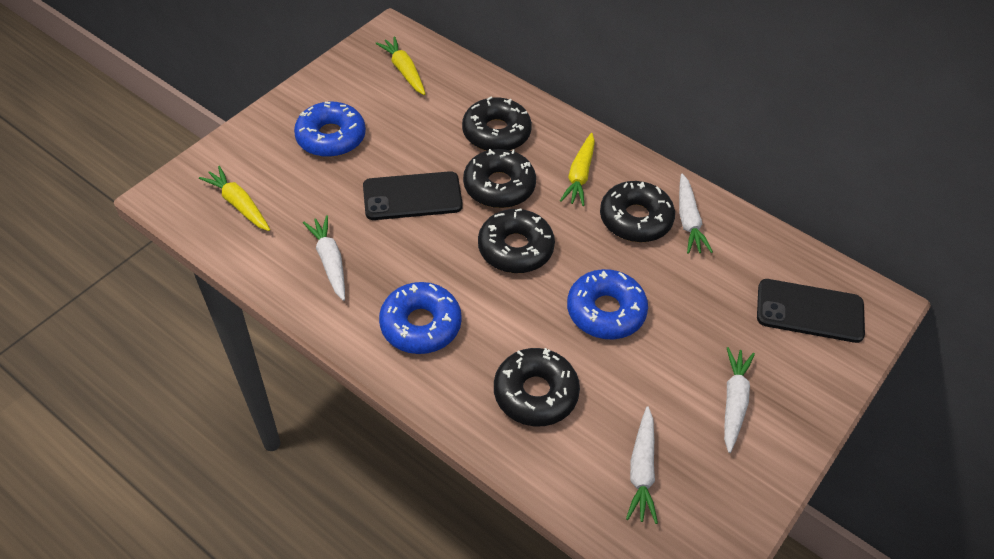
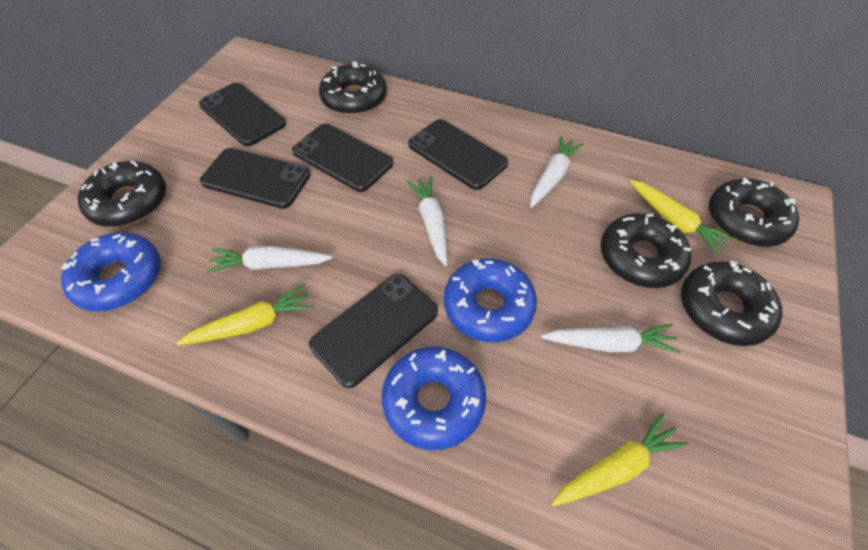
black phone: [363,171,463,220] [757,279,865,343] = 2 -> [199,83,286,146] [200,148,310,209] [292,124,393,192] [309,274,438,388] [408,119,508,190] = 5

